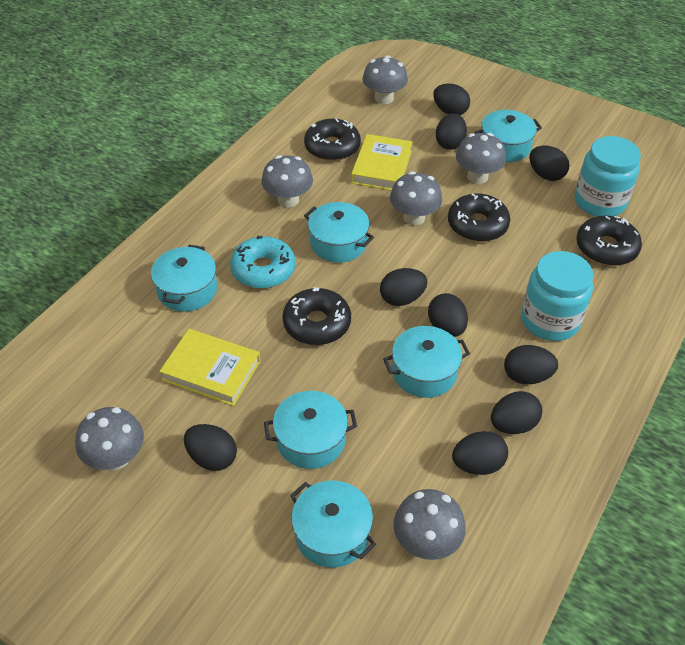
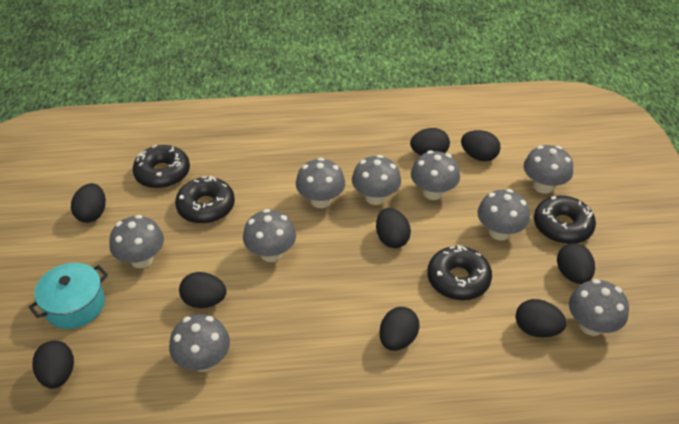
grey mushroom: [75,407,144,470] [261,155,313,207] [362,55,408,104] [390,171,442,225] [393,489,466,560] [456,133,506,184] = 6 -> [109,215,164,268] [169,314,230,372] [243,209,296,262] [296,158,345,208] [352,155,401,205] [411,151,460,200] [477,189,530,240] [524,145,573,194] [569,279,629,336] = 9
turquoise donut: [230,235,295,289] = 1 -> none = 0
turquoise jar: [521,251,593,341] [575,136,641,216] = 2 -> none = 0
turquoise pot: [151,245,217,312] [264,391,357,469] [290,480,376,568] [304,202,374,263] [383,326,470,398] [475,110,542,162] = 6 -> [29,263,108,329] = 1
yellow book: [159,329,260,406] [351,134,413,190] = 2 -> none = 0

